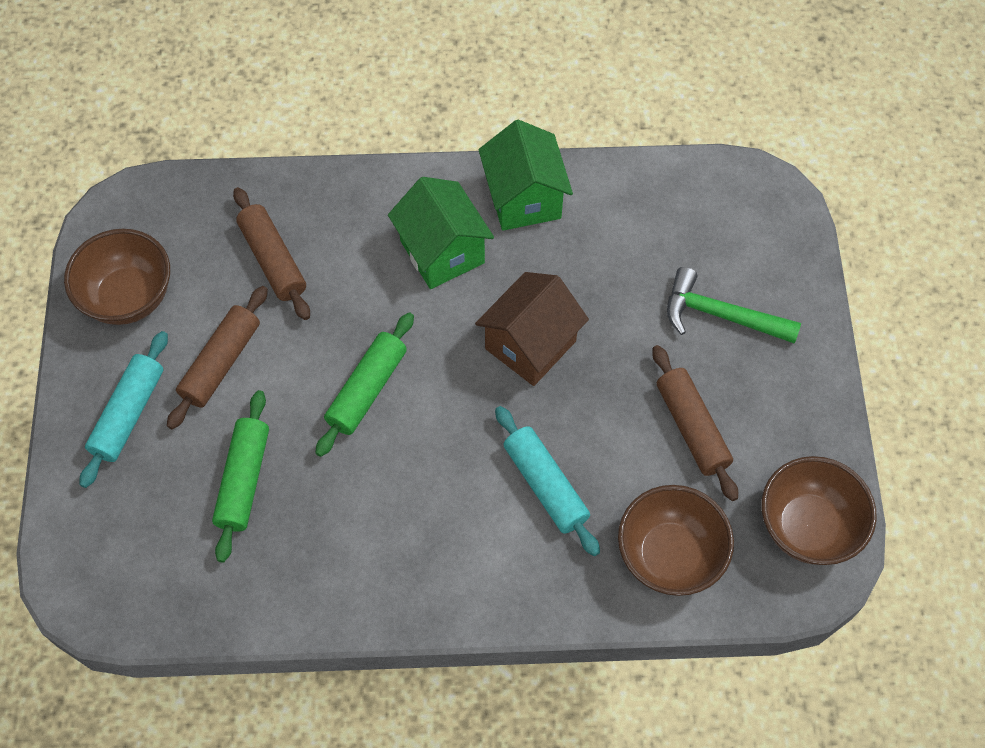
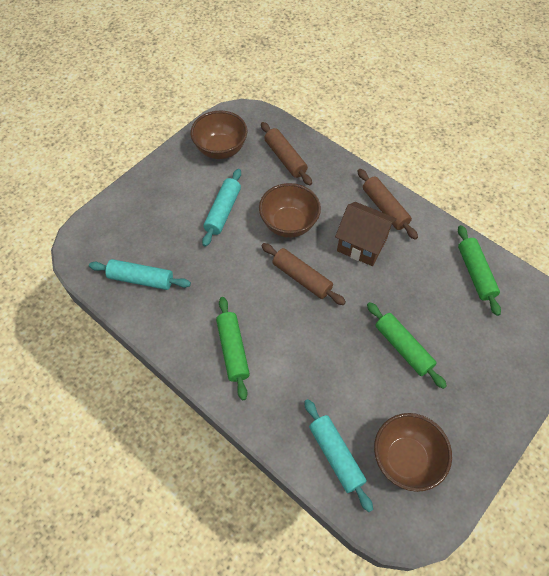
green hammer: [667,267,801,343] = 1 -> none = 0
green house: [388,177,494,289] [479,120,573,231] = 2 -> none = 0
green rolling pin: [212,390,269,563] [315,312,414,457] = 2 -> [216,297,250,400] [367,302,447,389] [458,225,501,316] = 3
turquoise rolling pin: [80,331,168,488] [495,406,600,556] = 2 -> [89,259,191,290] [202,169,241,247] [304,399,373,512] = 3

